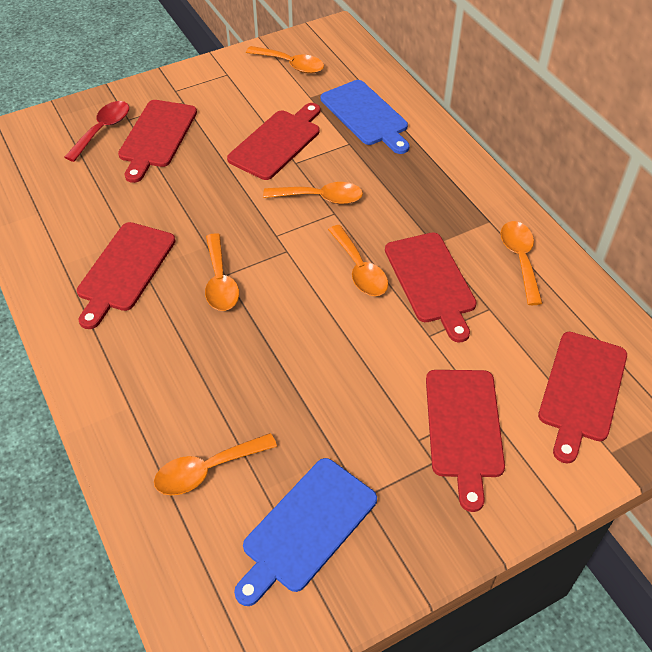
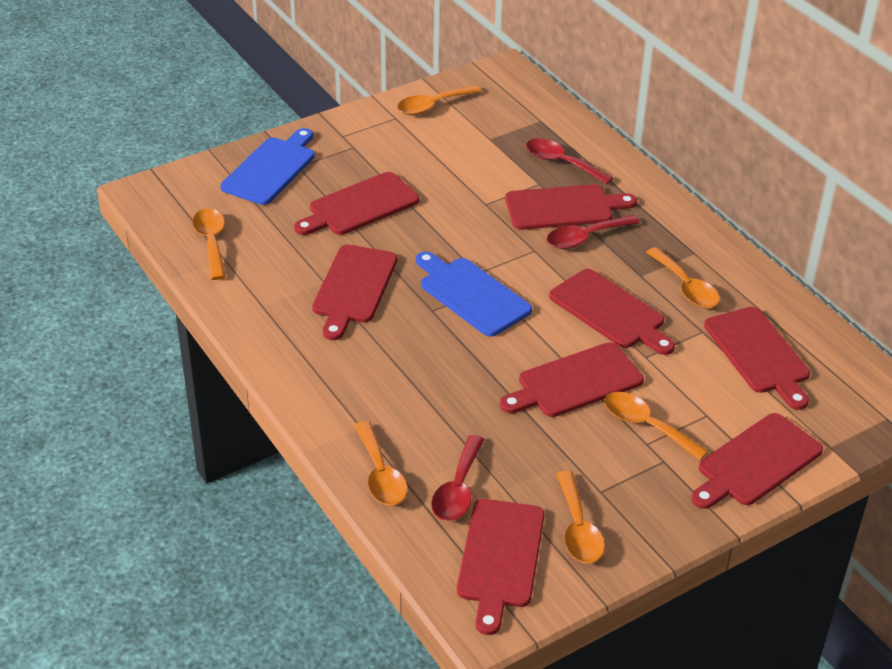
red cutting board: [77,222,176,329] [118,100,197,183] [227,103,320,180] [385,232,477,343] [426,370,505,512] [538,332,627,464] = 6 -> [294,172,419,235] [312,245,397,340] [457,499,545,635] [500,342,644,417] [505,184,637,230] [549,269,675,355] [691,413,823,509] [704,307,810,410] = 8
red spoon: [64,101,129,162] = 1 -> [431,435,484,521] [526,138,613,185] [547,215,640,249] = 3

